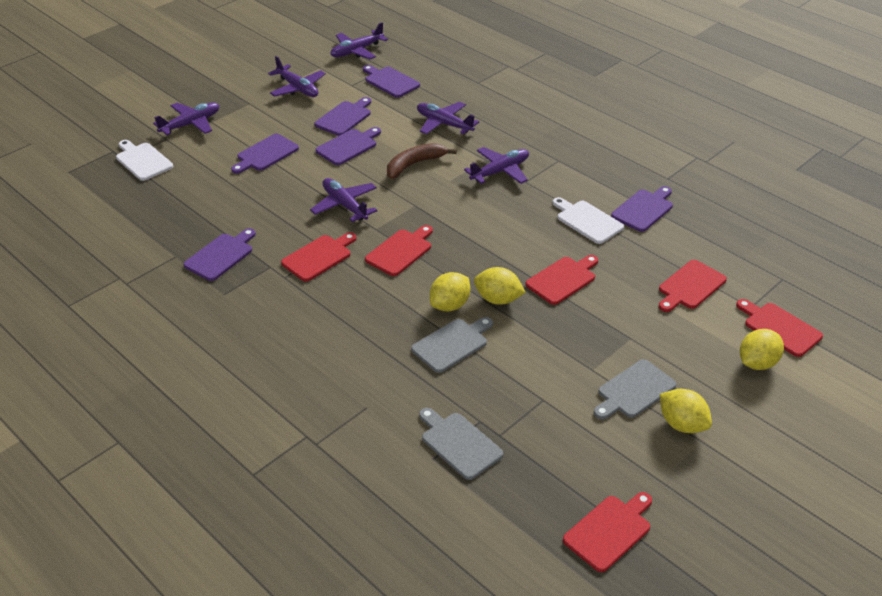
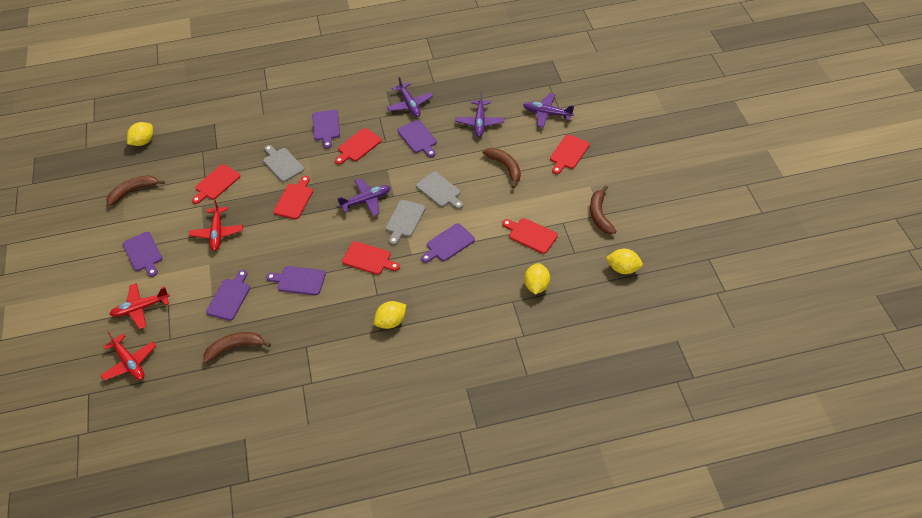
brown banana: [387,143,457,179] = 1 -> [107,175,165,206] [203,332,271,363] [483,148,521,188] [590,186,616,234] = 4
purple plane: [153,102,219,135] [268,56,326,97] [310,178,377,222] [331,22,388,59] [417,102,479,134] [464,147,529,184] = 6 -> [337,178,391,216] [387,76,433,117] [456,92,504,137] [523,93,574,128] = 4
red plane: none = 0 -> [100,332,156,380] [109,283,170,329] [189,199,243,251] = 3
white cutting board: [116,140,173,181] [553,197,624,244] = 2 -> none = 0

